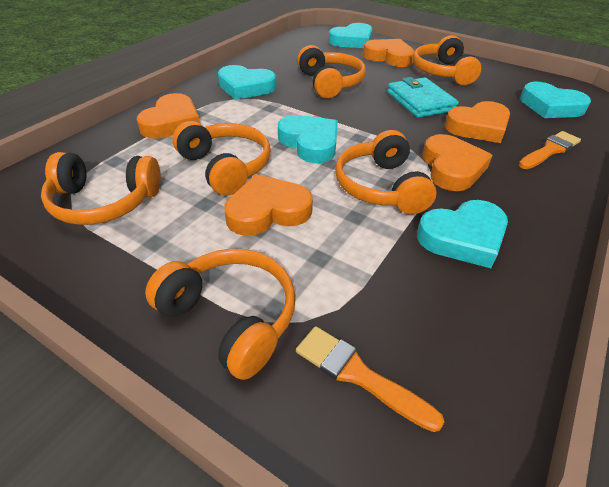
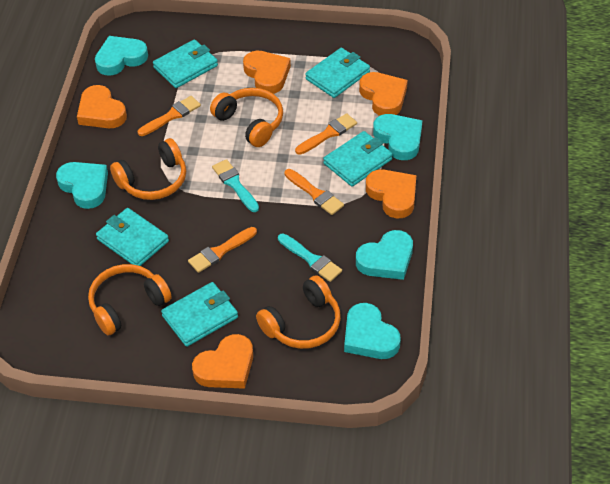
orange brush: [296,326,444,432] [518,131,581,169] = 2 -> [138,96,201,136] [188,227,257,273] [284,169,344,215] [295,113,357,155] = 4
orange headphones: [41,152,161,225] [145,249,295,380] [173,121,271,196] [297,45,366,98] [335,130,437,214] [413,35,481,85] = 6 -> [88,264,172,335] [110,138,186,200] [210,88,283,147] [256,275,341,349] = 4
turquoise brush: none = 0 -> [212,159,259,212] [278,233,342,282] = 2
turquoise wallet: [387,77,459,118] = 1 -> [96,208,169,266] [153,39,218,88] [161,282,238,347] [305,48,370,98] [323,131,393,187] = 5

